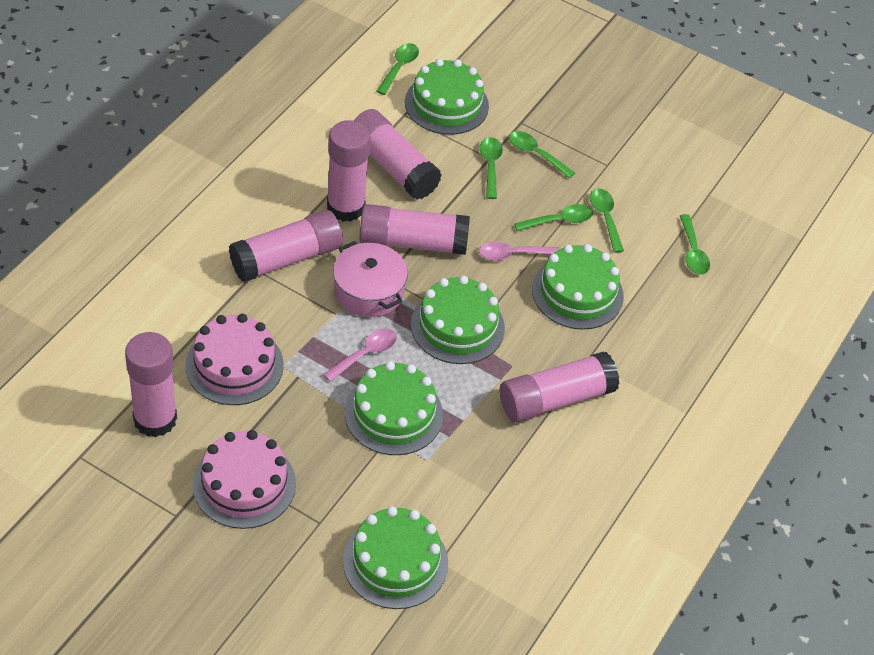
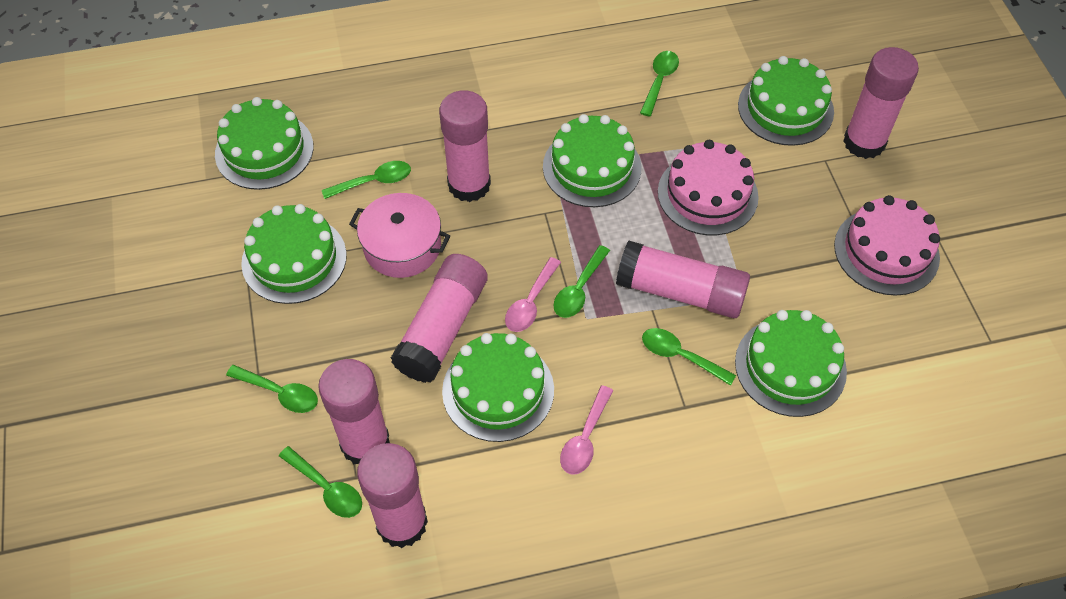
green cake: [343,506,448,609] [345,361,443,455] [405,59,489,135] [411,276,505,364] [532,244,624,330] = 5 -> [215,97,314,190] [241,204,347,304] [442,333,554,442] [543,114,641,207] [735,310,847,417] [738,56,834,146] = 6

